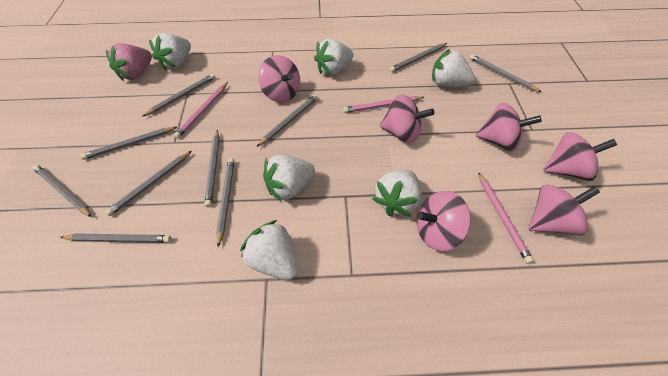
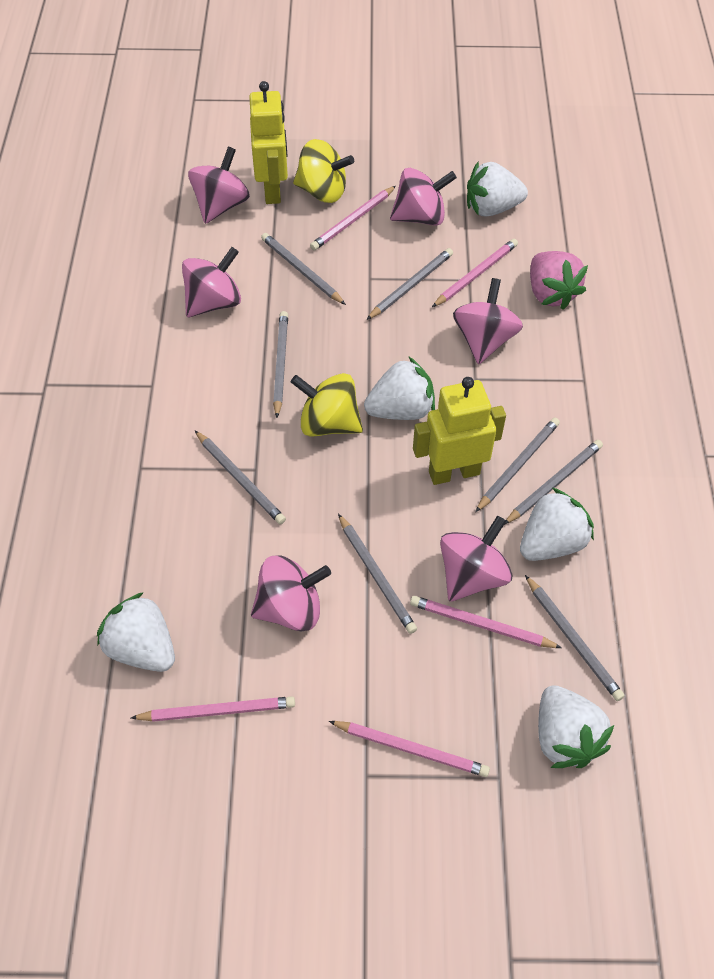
grey pencil: [32,165,92,217] [60,233,171,243] [80,127,177,160] [105,151,192,216] [142,73,215,117] [204,130,219,207] [216,158,234,247] [257,95,318,147] [390,43,447,72] [469,54,541,92] = 10 -> [195,431,286,524] [261,233,346,305] [273,311,288,418] [338,514,417,634] [366,248,453,320] [475,418,560,512] [504,440,603,525] [525,575,625,701] = 8
pink pencil: [174,82,228,139] [343,96,424,113] [478,172,534,264] = 3 -> [131,696,295,722] [310,186,396,250] [329,721,490,777] [410,596,562,648] [432,239,518,307] = 5
white strawberry: [149,33,191,70] [240,220,298,280] [263,155,315,202] [314,39,354,76] [373,170,422,217] [432,49,475,87] = 6 -> [97,592,175,672] [364,356,435,420] [467,162,528,217] [520,488,594,561] [538,686,614,768] = 5
yellow robot: none = 0 -> [249,81,288,204] [413,377,506,485] = 2
yellow spinning top: none = 0 -> [291,373,363,437] [293,139,354,203] = 2

